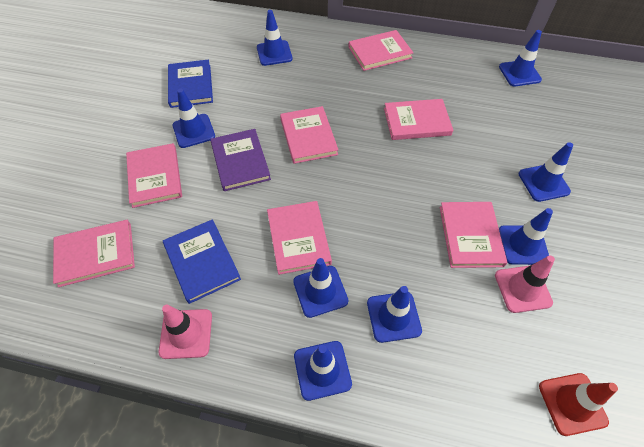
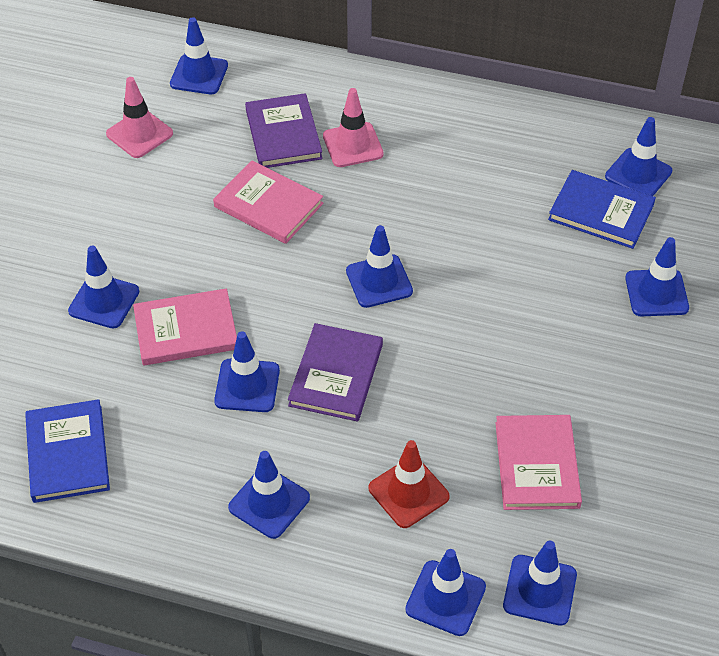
blue traffic cone: [173,89,215,148] [257,10,292,66] [293,258,349,318] [294,341,352,401] [367,286,422,343] [499,30,542,86] [499,208,553,265] [519,142,573,202] = 8 -> [68,246,139,329] [170,17,228,94] [214,331,280,412] [228,451,310,539] [346,225,413,308] [405,549,486,636] [503,541,577,626] [605,117,672,196] [625,237,689,316] = 9
pink book: [53,220,135,287] [126,143,182,208] [267,201,332,275] [280,106,338,164] [348,30,414,71] [384,99,453,140] [440,202,507,268] = 7 -> [133,289,237,366] [213,161,323,244] [496,415,582,510] = 3
purple book: [210,129,271,191] = 1 -> [245,93,323,168] [288,323,383,422] = 2

